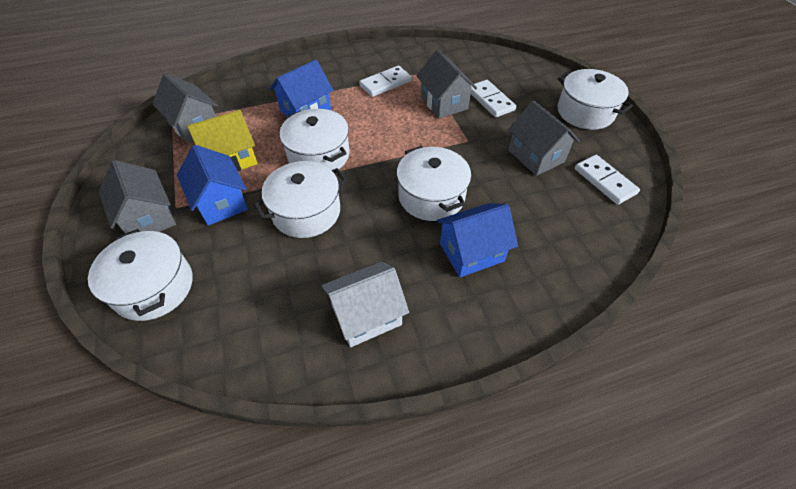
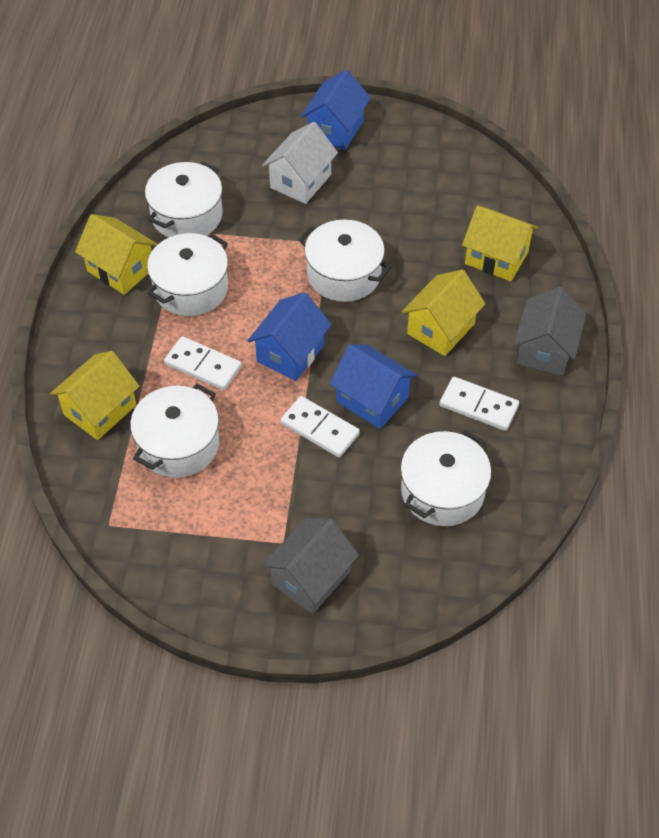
grey house: [99,160,176,234] [152,73,218,144] [416,50,477,118] [508,101,580,176] = 4 -> [262,518,359,614] [514,287,586,375] = 2
yellow house: [187,110,258,171] = 1 -> [50,351,140,440] [75,214,158,295] [402,269,485,356] [462,206,538,281] = 4

